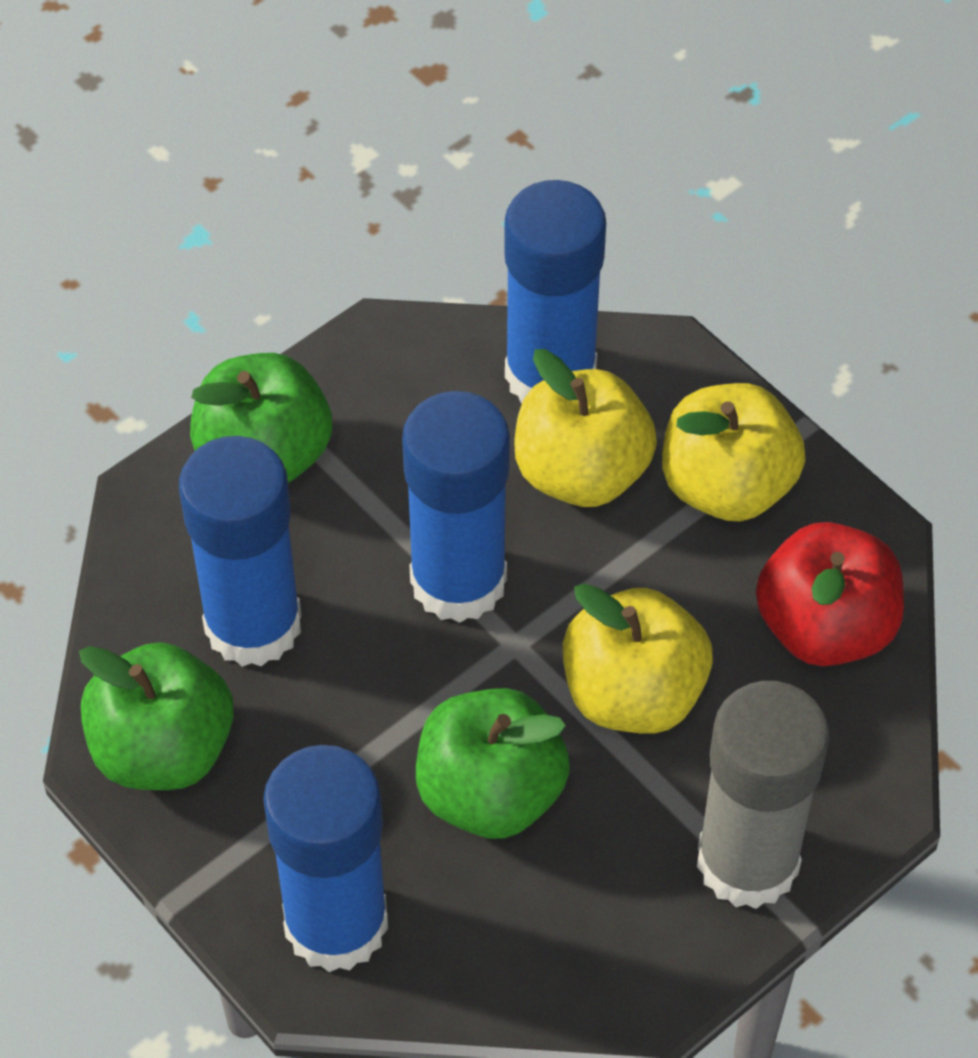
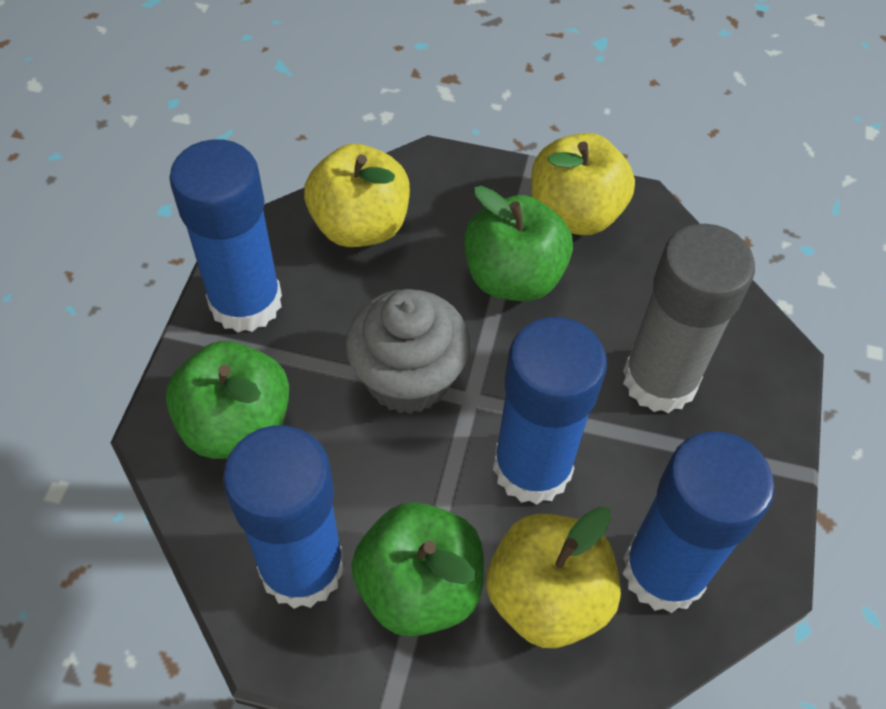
grey cupcake: none = 0 -> [346,289,470,414] = 1
red apple: [756,522,904,666] = 1 -> none = 0

